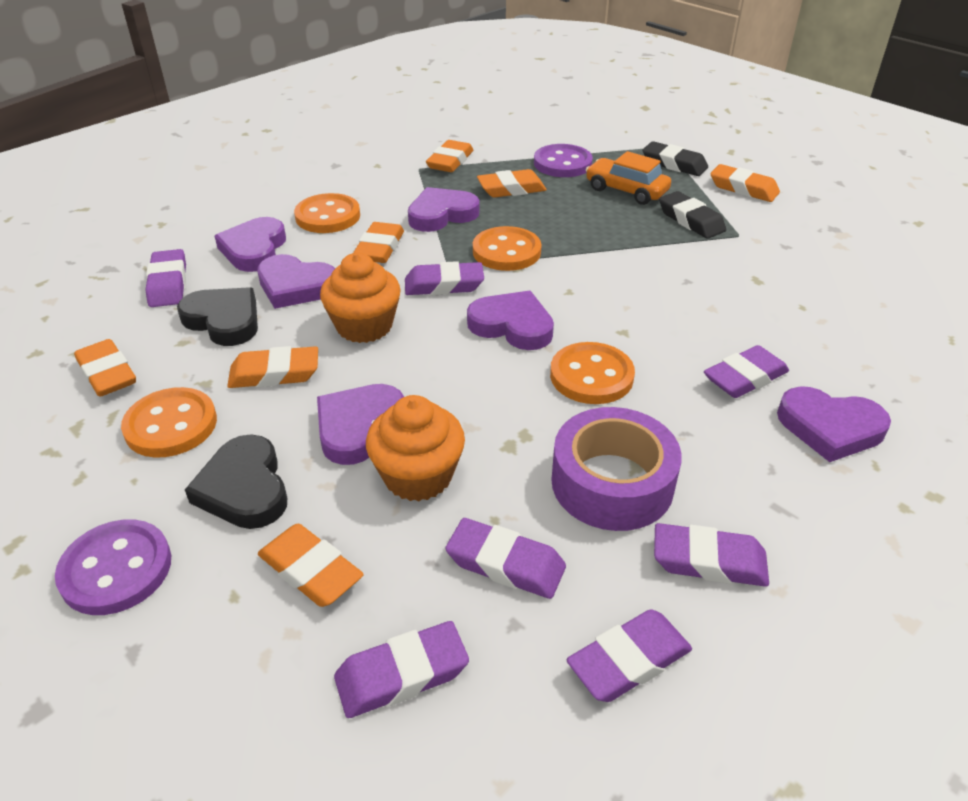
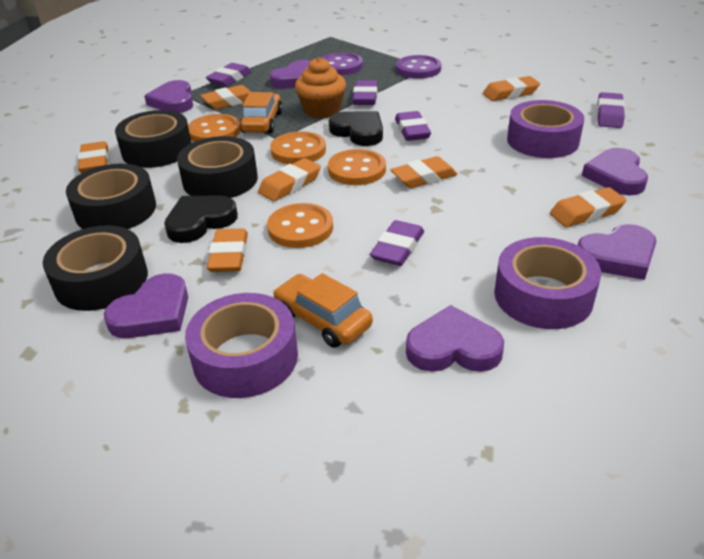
black eraser: [642,141,708,176] [659,191,726,239] = 2 -> none = 0
black tape: none = 0 -> [43,225,148,311] [66,164,156,229] [115,110,191,168] [177,136,258,198] = 4
orange car: [586,151,671,205] = 1 -> [240,92,283,133] [273,273,373,348] = 2
orange cupcake: [320,253,401,343] [366,395,465,501] = 2 -> [295,57,346,119] = 1
purple eraser: [145,249,186,307] [334,621,469,718] [405,261,484,295] [445,518,566,599] [567,609,692,702] [654,523,769,587] [704,345,789,398] = 7 -> [206,63,252,87] [352,80,378,105] [370,220,424,266] [395,111,431,141] [597,92,625,128] = 5
purple tape: [551,407,682,531] = 1 -> [185,293,298,398] [494,237,601,329] [507,100,584,158] = 3

